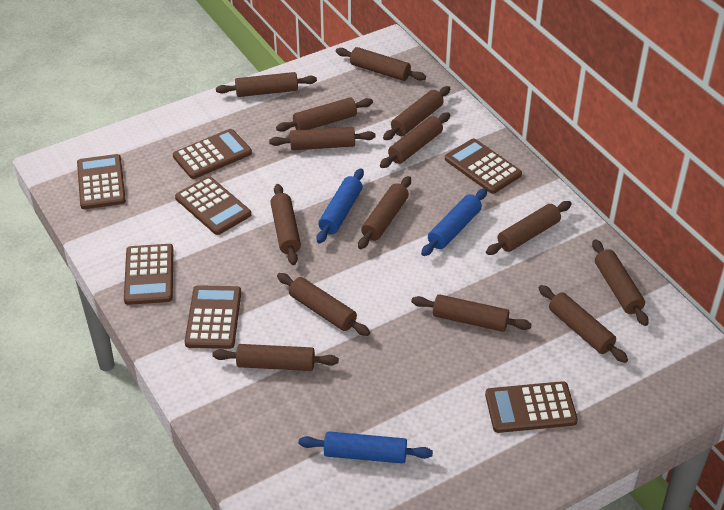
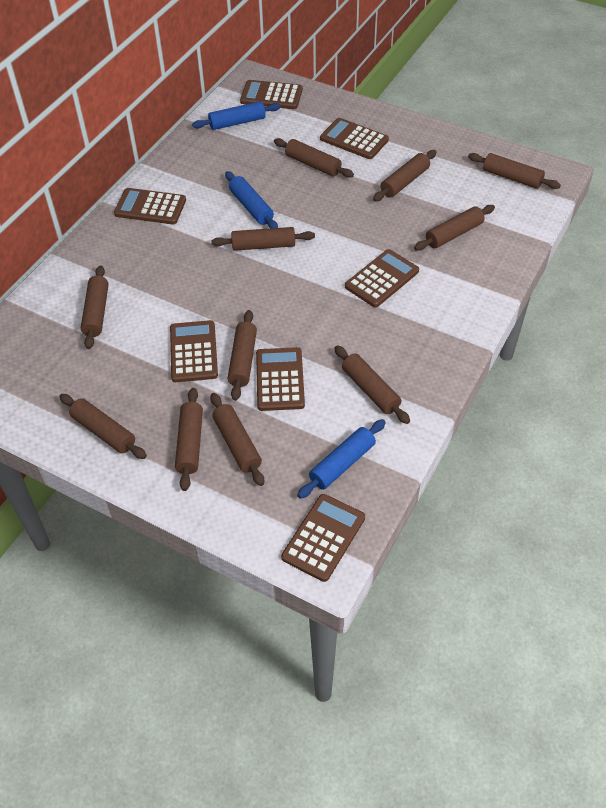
brown rolling pin: [212,344,339,371] [216,72,317,97] [269,127,376,150] [270,184,301,265] [276,97,373,132] [277,273,370,336] [336,47,426,81] [358,176,411,249] [380,113,450,168] [383,86,450,140] [411,294,532,332] [486,201,571,255] [539,285,628,363] [592,239,649,326] = 14 -> [59,394,147,459] [81,265,109,349] [175,388,203,491] [210,393,264,486] [211,227,315,251] [227,310,257,401] [274,138,354,178] [334,345,410,424] [373,150,437,202] [414,205,495,251] [468,153,561,189] = 11

